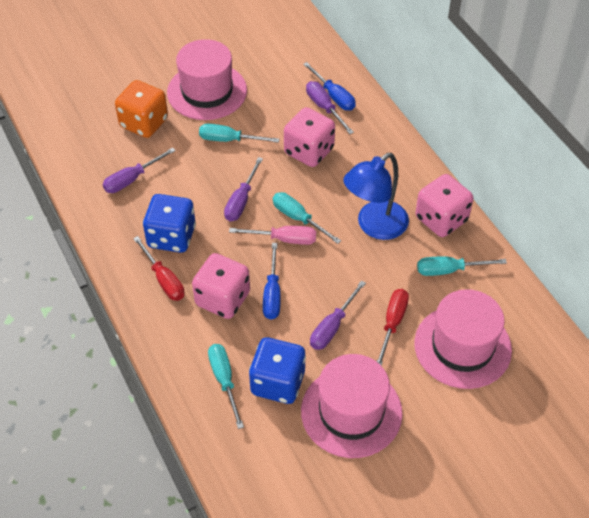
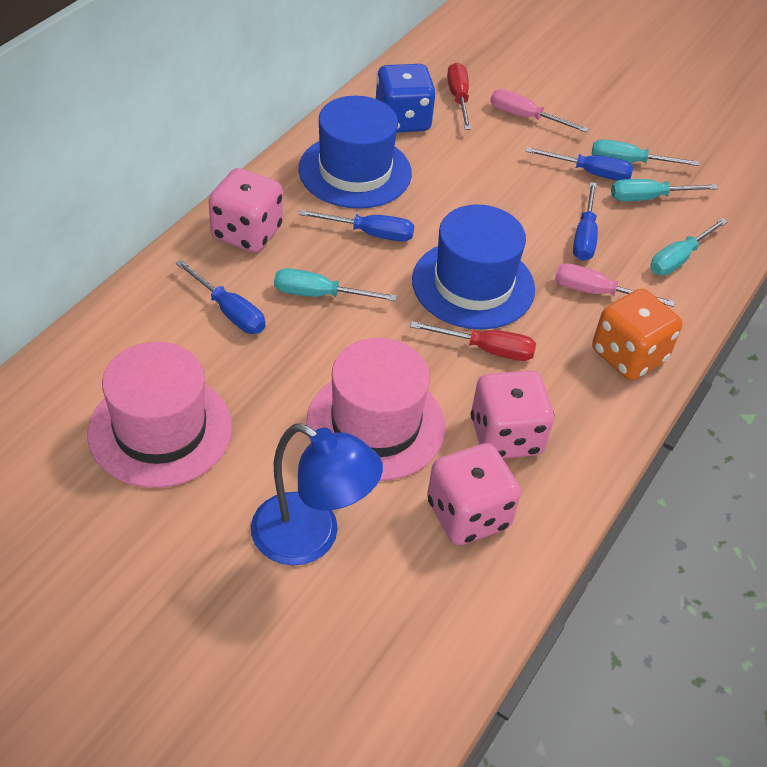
blue dice: [143,194,196,253] [249,338,306,404] = 2 -> [376,64,436,133] = 1
blue hat: none = 0 -> [298,96,412,209] [412,205,535,330] = 2
blue screwdriver: [263,243,281,320] [303,62,356,110] = 2 -> [176,260,265,334] [299,210,414,242] [525,147,633,181] [573,182,598,261] = 4
pink hat: [167,39,247,120] [301,354,402,458] [414,289,512,389] = 3 -> [88,342,232,488] [306,338,445,481] = 2
pink screwdriver: [229,226,316,245] = 1 -> [490,89,589,132] [555,263,675,307] = 2
purple screwdriver: [103,148,176,193] [224,157,263,221] [306,81,354,134] [310,280,366,350] = 4 -> none = 0

